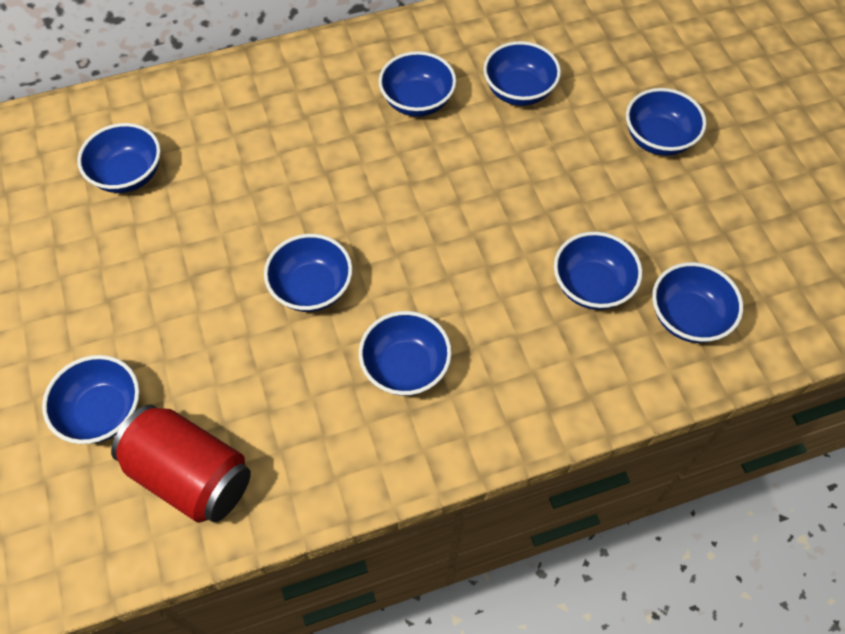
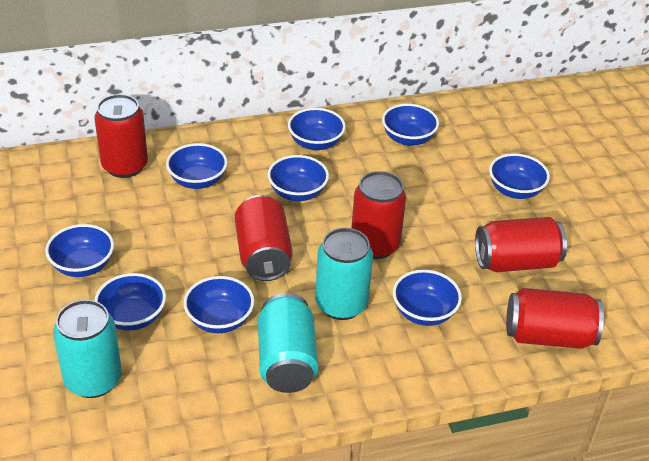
red can: [111,405,251,523] = 1 -> [94,94,148,178] [235,195,293,281] [351,171,406,259] [475,217,567,272] [506,288,604,349] = 5
turquoise can: none = 0 -> [53,300,122,398] [258,293,318,393] [315,228,373,320] = 3

